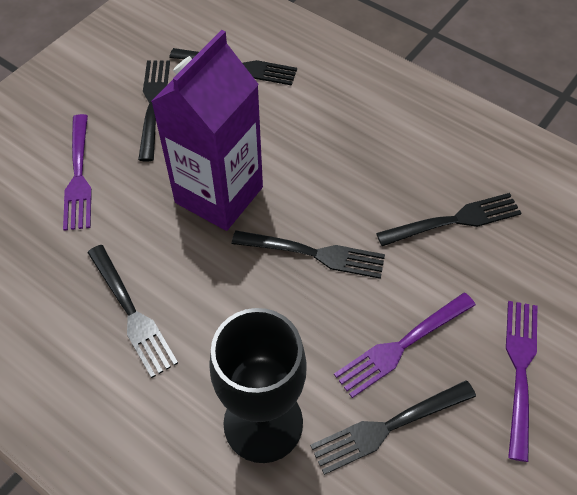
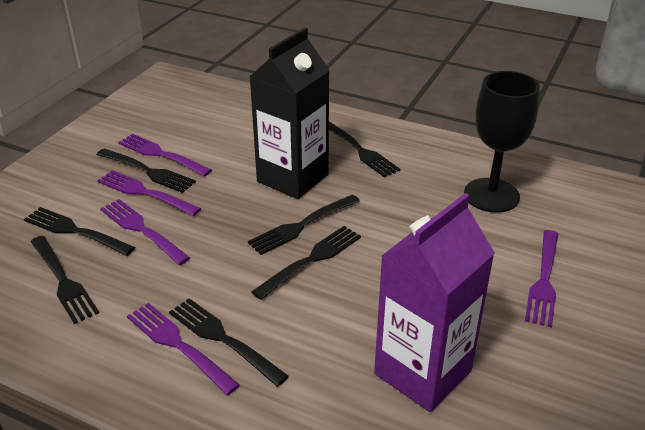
black carton: none = 0 -> [249,28,330,199] = 1
black fork: [87,245,178,378] [138,60,170,161] [170,48,297,86] [232,230,385,279] [310,380,476,475] [376,193,521,246] = 6 -> [24,207,135,256] [30,236,99,324] [97,148,196,193] [169,298,289,387] [248,194,360,255] [251,226,361,300] [329,121,400,178] = 7
purple fork: [63,114,92,231] [334,293,476,398] [506,301,537,462] = 3 -> [97,170,201,216] [100,199,190,265] [118,134,212,177] [127,303,240,395] [525,230,558,327] = 5

